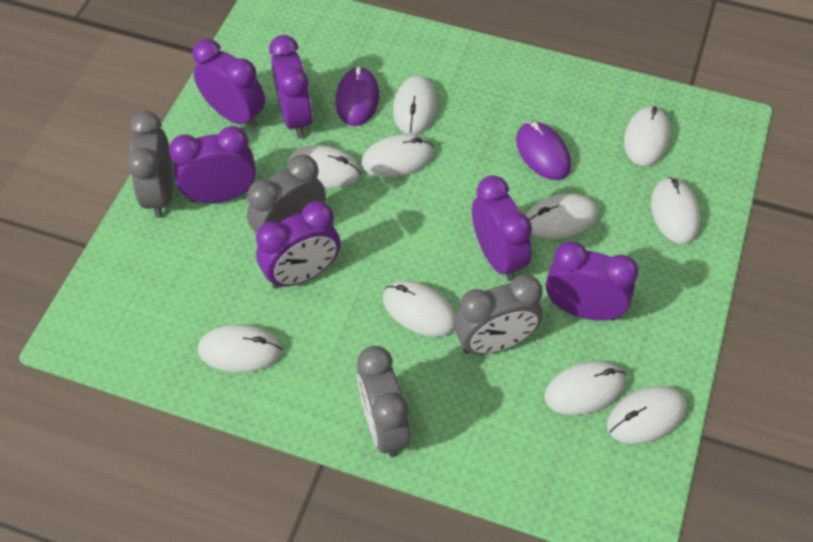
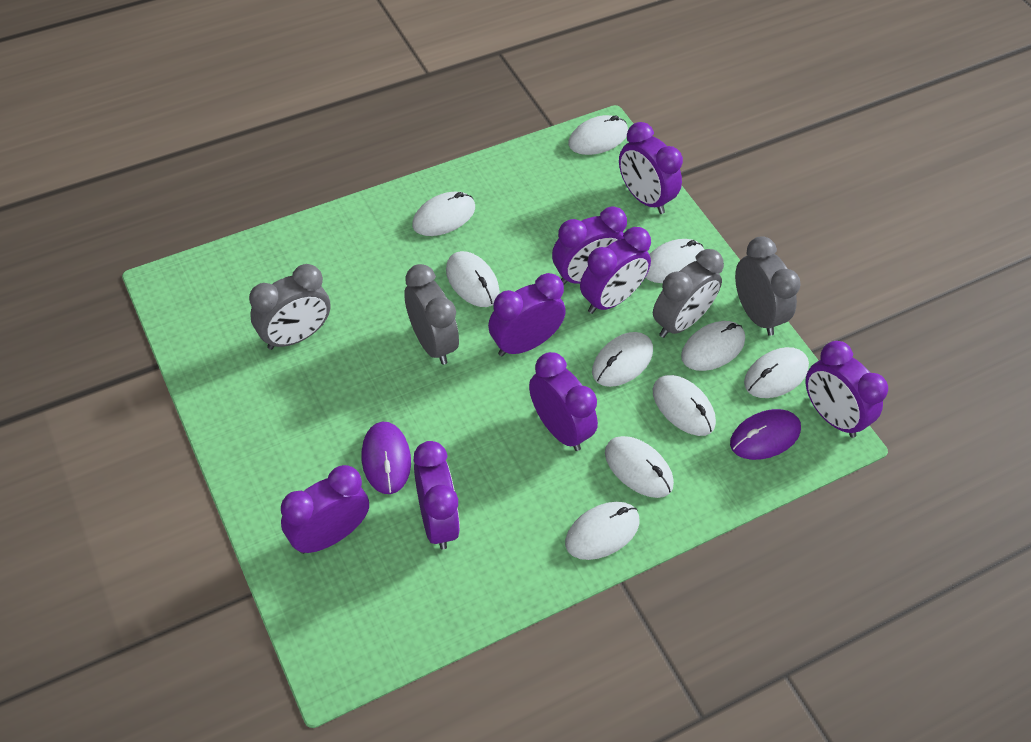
purple clock: [169,126,256,203] [193,39,265,129] [256,201,341,289] [269,35,313,138] [472,175,532,281] [546,241,638,321] = 6 -> [281,465,369,554] [414,441,460,550] [488,273,566,356] [529,352,598,451] [552,206,627,285] [580,227,651,314] [619,122,683,214] [805,341,888,438] = 8

